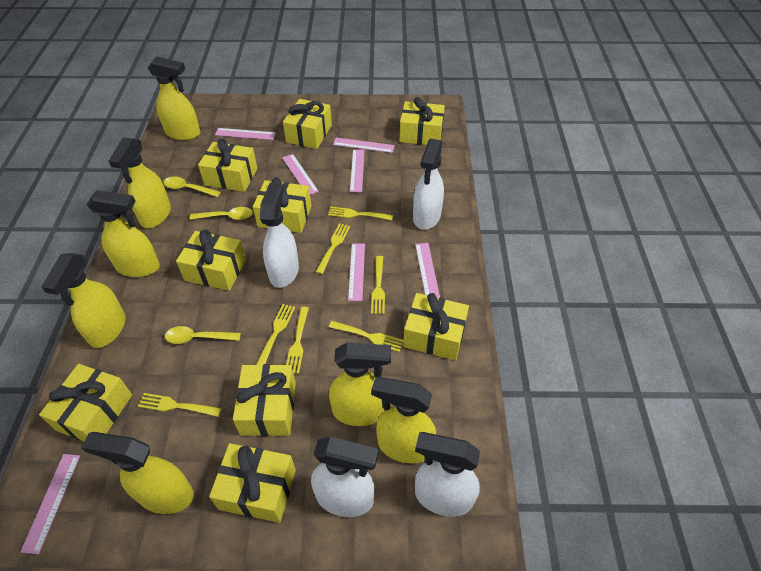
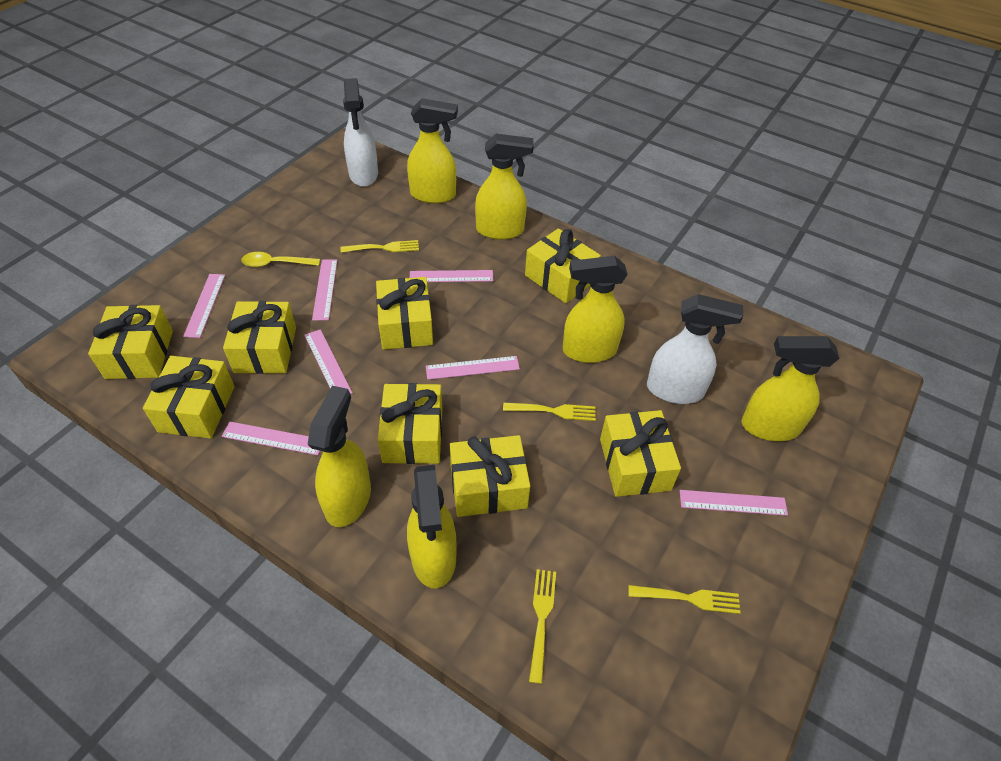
white spray bottle: [260,183,299,288] [311,437,379,517] [413,139,444,230] [415,432,480,517] = 4 -> [343,78,378,187] [647,294,743,404] = 2
yellow fork: [138,393,221,417] [256,304,295,365] [286,307,309,374] [316,223,350,274] [328,207,393,220] [329,321,404,352] [371,256,385,314] = 7 -> [340,240,419,253] [503,403,596,421] [529,569,556,684] [628,585,740,614] = 4
yellow gift: [39,364,132,441] [176,229,246,291] [198,139,258,192] [209,443,296,523] [233,364,296,436] [253,177,311,233] [283,99,332,149] [399,97,445,145] [403,293,469,360] = 9 -> [88,305,173,379] [143,356,235,439] [223,301,296,374] [376,277,433,350] [378,383,442,464] [450,435,530,517] [525,228,601,303] [600,410,681,497] = 8
yellow spoon: [163,177,221,197] [165,326,241,344] [190,207,253,220] = 3 -> [241,252,320,267] = 1
yellow spray bottle: [42,253,126,348] [81,432,194,514] [87,190,160,277] [109,137,171,228] [148,56,200,140] [329,342,391,426] [371,376,436,463] = 7 -> [308,386,371,527] [407,98,458,203] [407,465,457,588] [475,133,534,240] [563,256,628,363] [742,336,840,441] = 6

